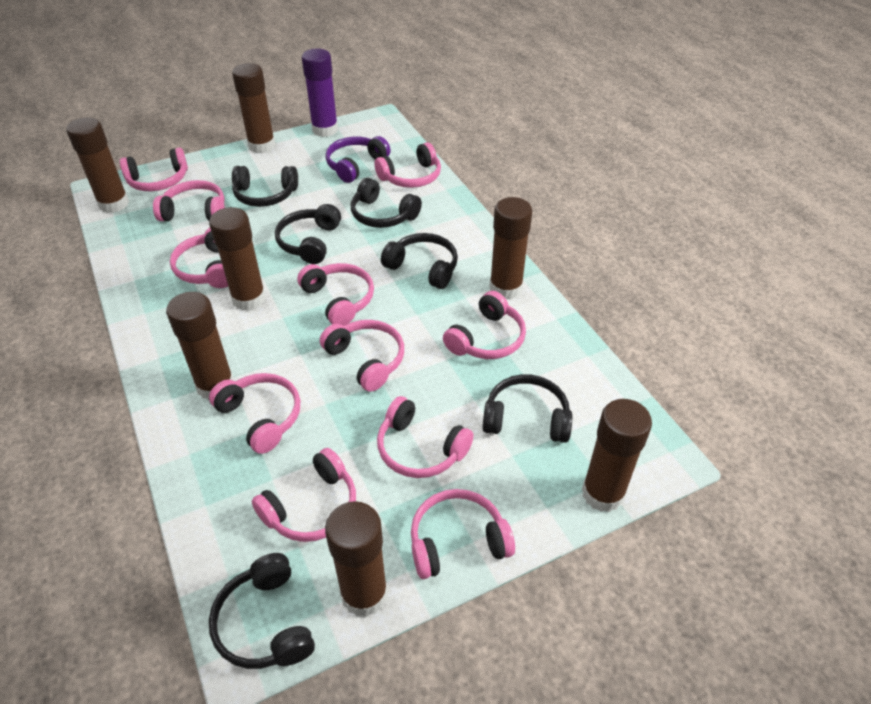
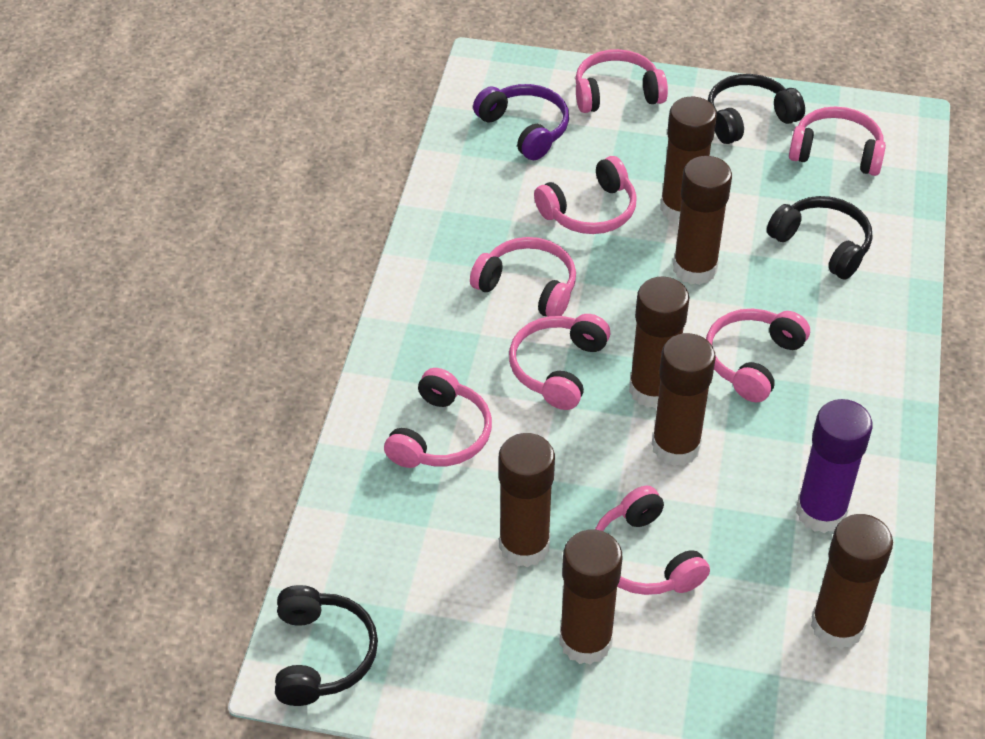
black headphones: [209,553,315,669] [232,166,298,207] [275,204,341,264] [351,178,422,228] [381,233,458,289] [482,374,572,443] = 6 -> [275,585,378,706] [708,74,805,144] [767,196,872,279] = 3
pink headphones: [120,148,188,191] [153,180,225,221] [170,227,228,288] [209,373,300,454] [252,448,356,542] [297,263,374,326] [320,320,404,392] [374,142,441,188] [377,396,474,478] [411,489,515,579] [443,291,526,359] = 11 -> [384,368,492,468] [470,237,576,317] [509,314,610,410] [534,156,637,234] [575,49,668,113] [595,485,710,595] [706,309,810,402] [789,107,886,176] = 8

